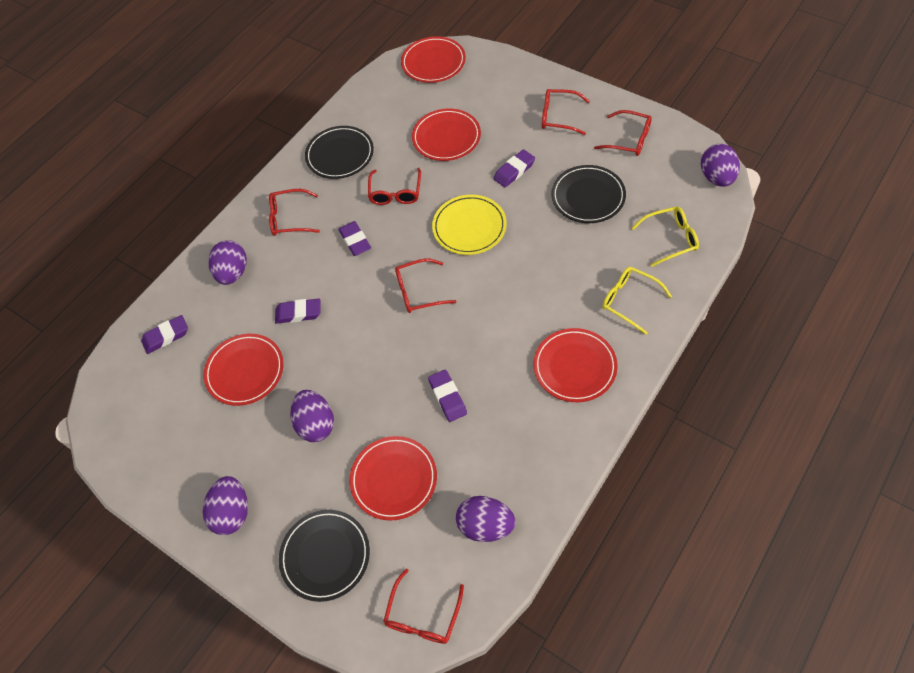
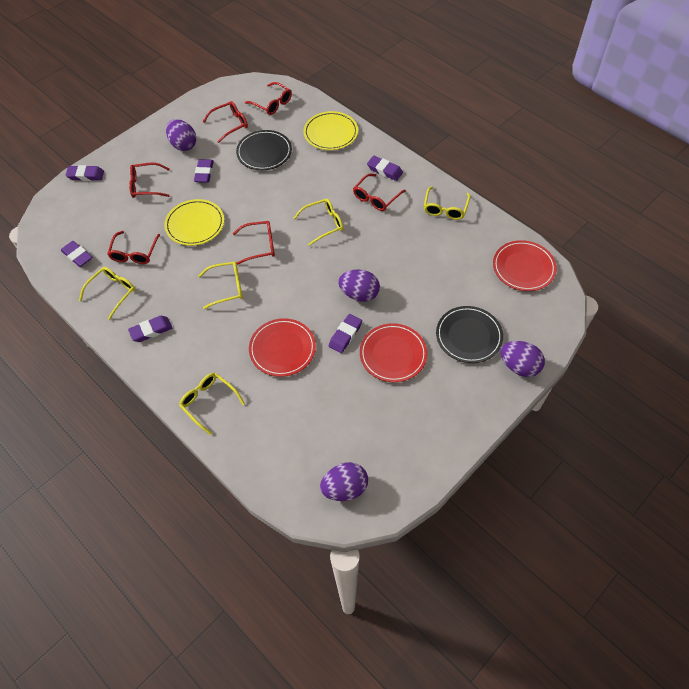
black plate: [279,510,370,602] [305,126,374,179] [551,165,626,223] = 3 -> [236,130,292,170] [436,306,503,363] = 2
purple egg: [203,476,248,535] [208,240,247,285] [290,390,334,442] [456,496,516,542] [701,144,740,187] = 5 -> [166,119,196,151] [320,462,368,501] [338,269,380,302] [500,341,545,377] = 4
purple eraser: [141,315,188,354] [275,299,320,324] [338,221,371,256] [428,370,467,422] [494,149,535,187] = 5 -> [61,241,92,267] [65,165,104,181] [128,316,172,342] [194,159,214,183] [329,314,362,353] [367,156,403,181] = 6
red plate: [204,334,284,406] [350,436,437,521] [401,36,466,83] [412,109,481,161] [533,328,618,402] = 5 -> [249,318,316,377] [360,323,427,382] [493,240,557,291] = 3
yellow glasses: [602,267,672,335] [632,207,699,267] = 2 -> [79,267,135,320] [179,373,245,436] [198,262,243,309] [294,199,343,246] [424,186,470,220] = 5
yellow plate: [432,195,507,255] = 1 -> [164,199,224,246] [304,111,358,150] = 2

